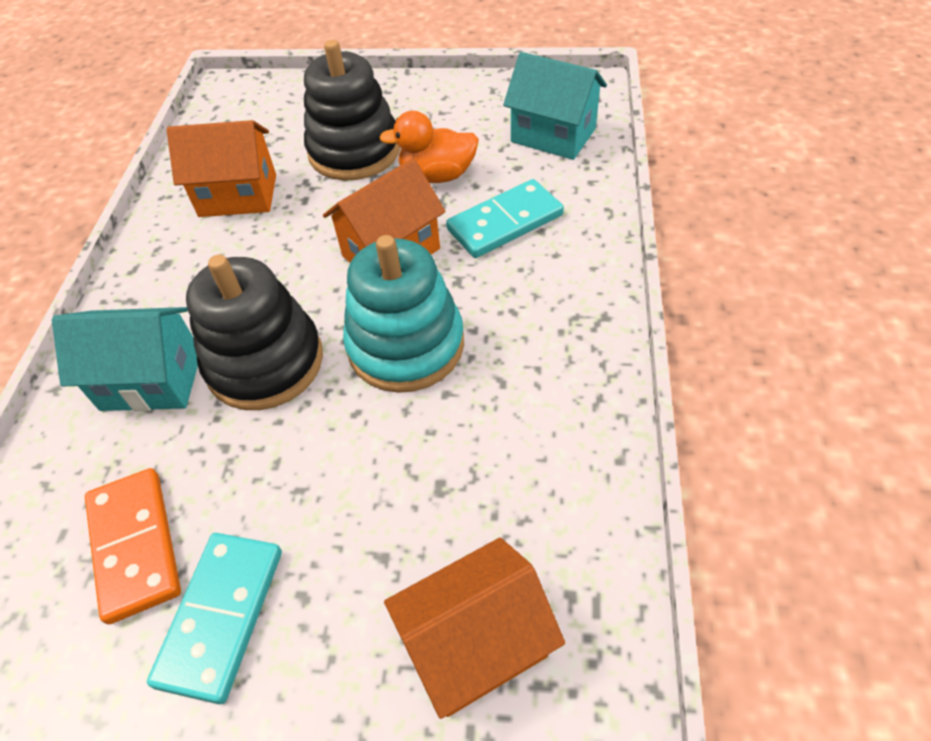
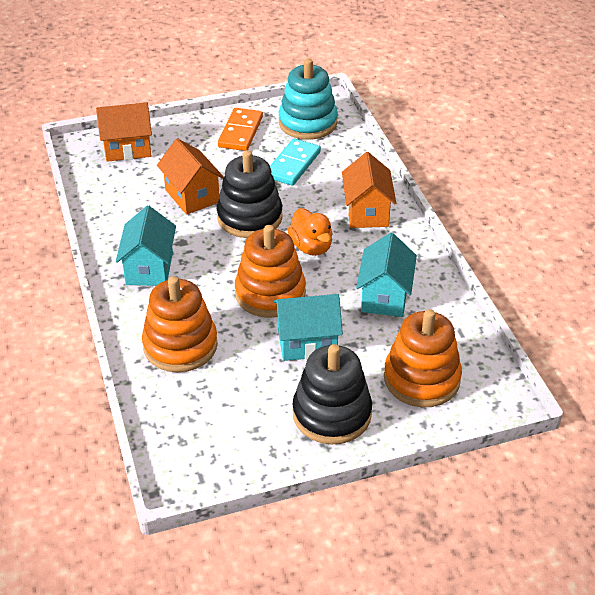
orange stacking toy: none = 0 -> [142,276,218,372] [235,225,306,318] [384,309,462,407] = 3
turquoise domino: [147,533,282,704] [446,179,564,258] = 2 -> [270,139,321,186] = 1
turquoise house: [52,307,198,411] [503,52,607,160] = 2 -> [116,206,176,286] [274,294,343,361] [356,233,417,317] = 3

